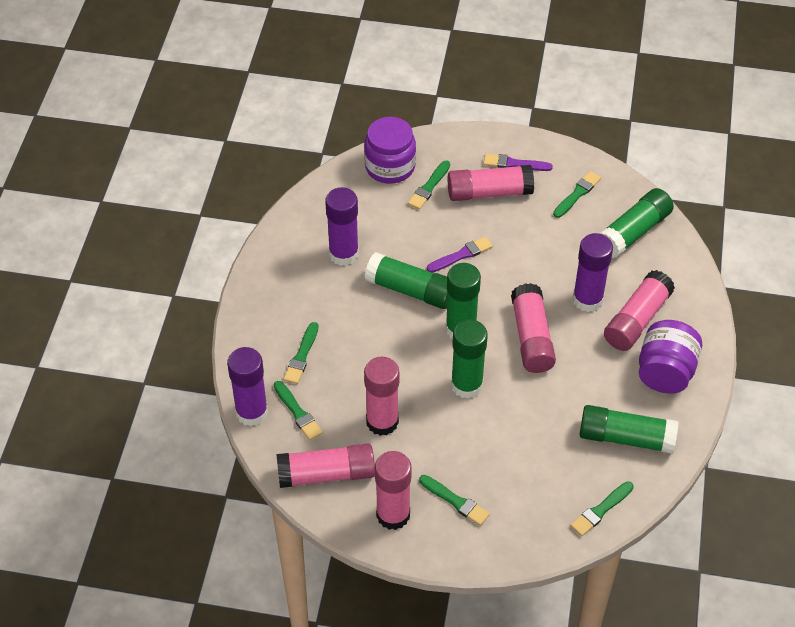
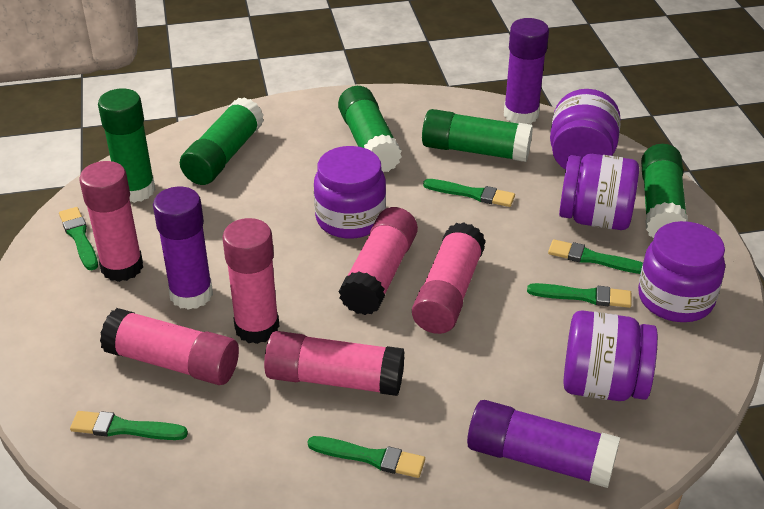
purple brush: [427,236,493,272] [483,154,553,171] = 2 -> none = 0
purple jar: [364,117,416,183] [639,320,702,394] = 2 -> [314,146,386,239] [550,89,621,170] [559,154,639,230] [563,310,658,401] [638,221,725,322] = 5

